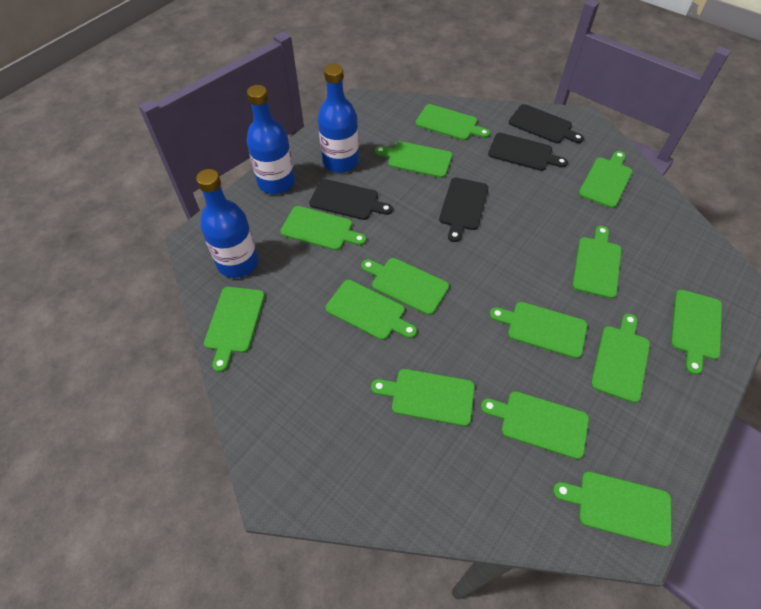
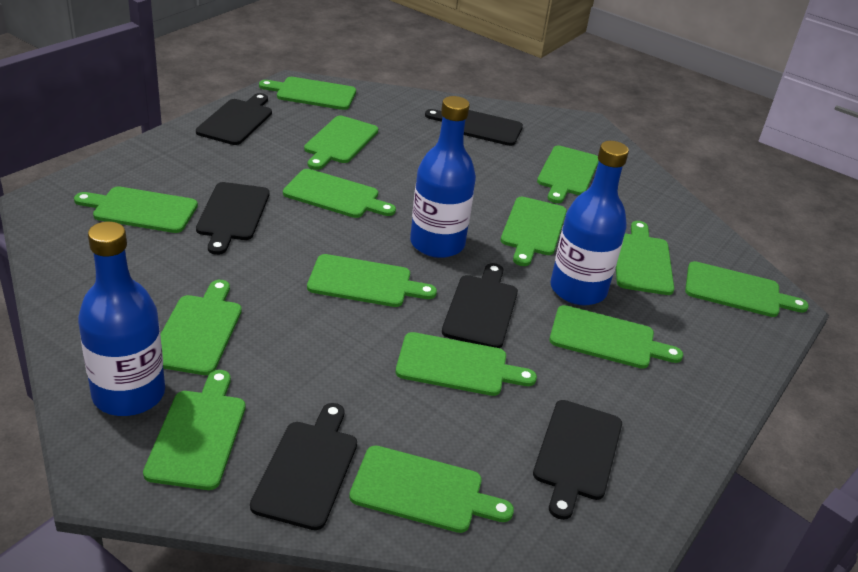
black cutting board: [309,179,393,220] [439,178,488,242] [488,133,568,171] [509,104,584,143] = 4 -> [196,93,272,145] [196,182,269,255] [250,403,357,530] [425,109,523,146] [442,263,518,348] [533,400,622,520] = 6

